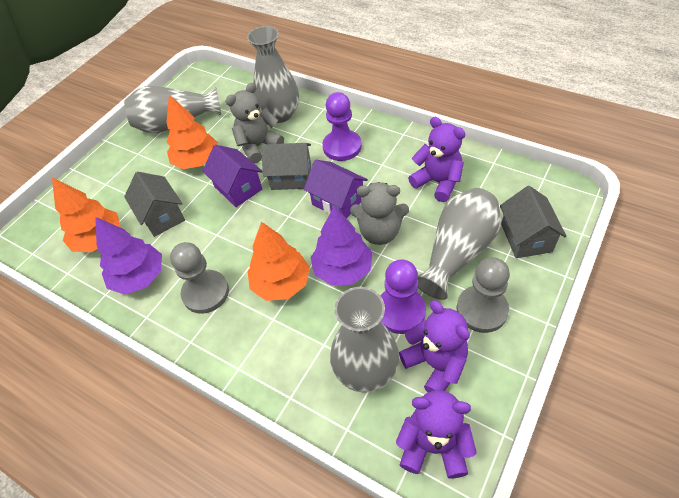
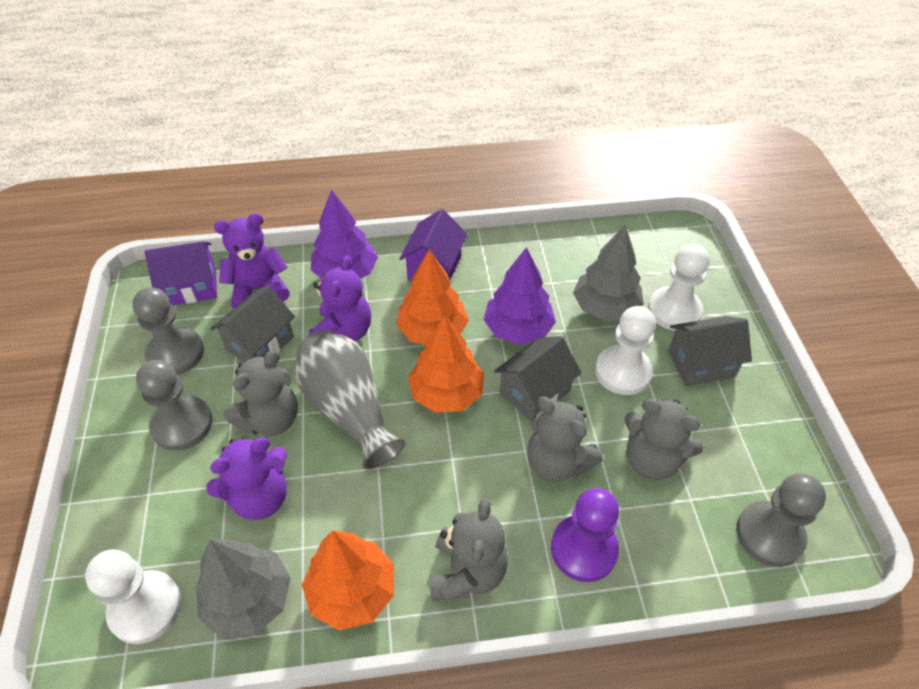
grey pawn: [170,242,229,314] [457,257,510,333] = 2 -> [132,287,204,375] [136,360,212,451] [736,473,826,567] = 3
grey teddy bear: [225,83,284,163] [350,182,409,245] = 2 -> [224,350,298,436] [430,498,508,601] [527,397,603,482] [625,398,704,480] = 4
grey tree: none = 0 -> [196,539,291,638] [573,225,644,321] = 2
grey vase: [124,86,221,133] [247,26,299,123] [330,287,399,393] [418,188,501,300] = 4 -> [295,330,405,470] = 1
purple pawn: [322,92,362,161] [380,260,426,334] = 2 -> [551,488,619,582] = 1
white pawn: none = 0 -> [85,549,182,644] [595,306,656,395] [648,244,709,331] = 3

